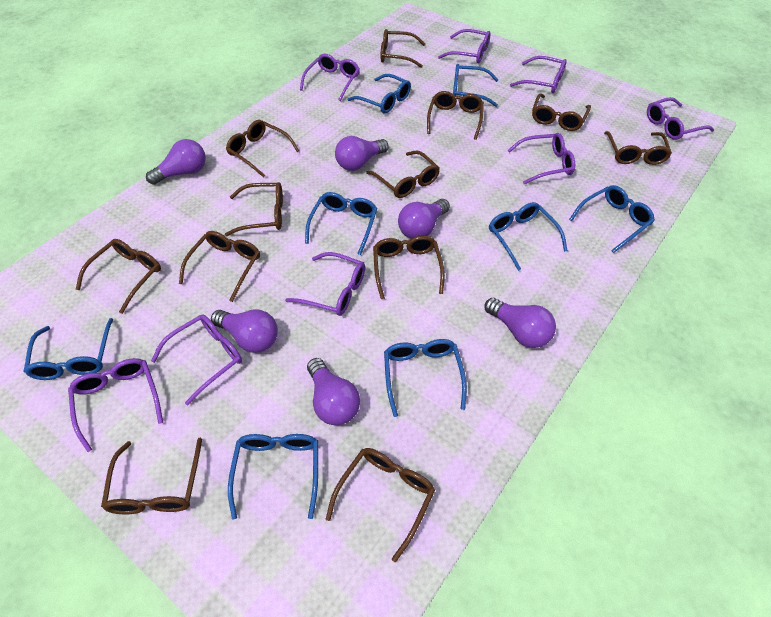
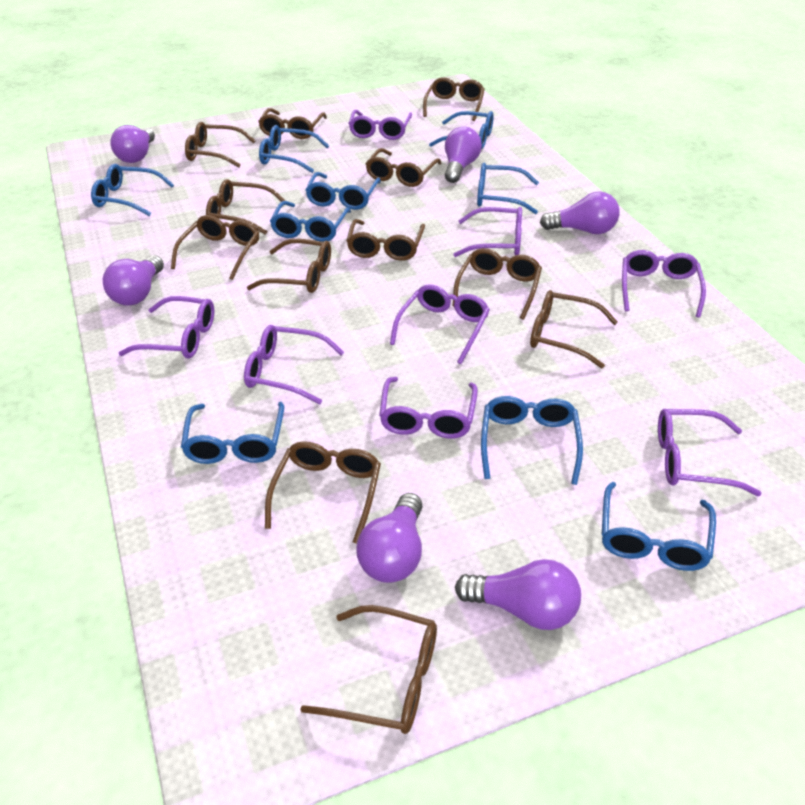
blue glasses: [23,318,113,380] [228,434,318,519] [305,192,377,255] [347,74,411,114] [384,339,467,417] [453,64,499,107] [489,202,568,271] [569,185,655,253] = 8 -> [91,164,174,216] [181,402,284,464] [259,125,329,173] [270,201,351,242] [305,172,381,210] [429,111,494,149] [477,163,539,214] [481,396,583,485] [602,482,716,571] = 9

